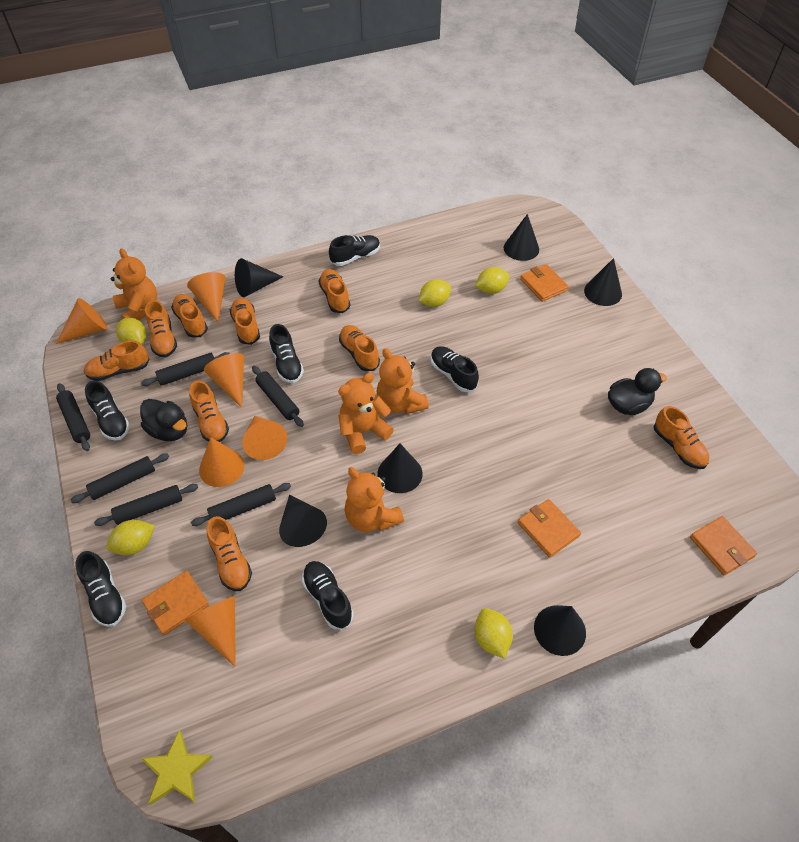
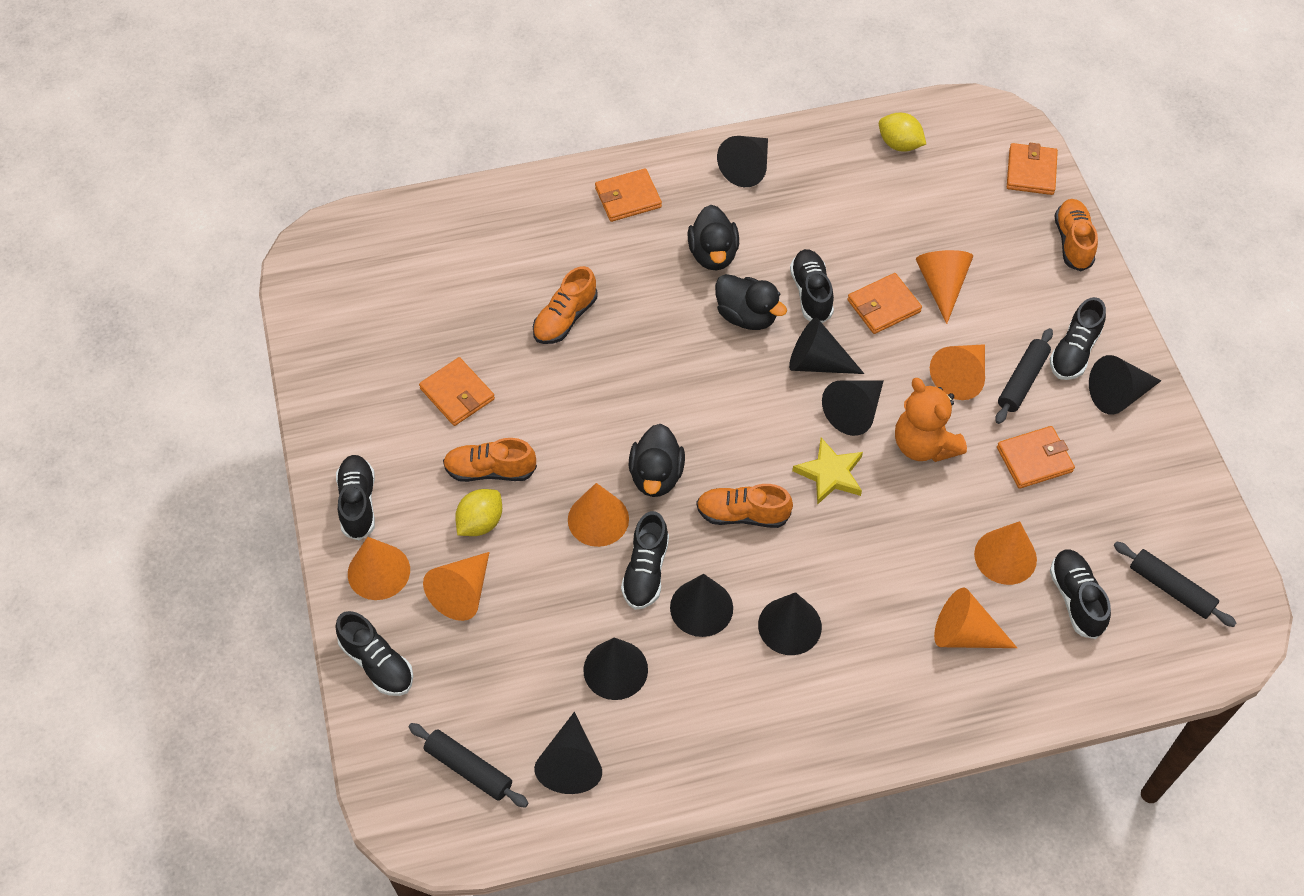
black cone: [235,258,283,297] [279,495,327,547] [377,444,423,493] [504,214,539,261] [534,605,586,656] [584,258,622,306] = 6 -> [534,712,602,794] [583,637,648,700] [670,574,733,637] [717,136,768,187] [758,592,822,655] [789,318,864,374] [822,380,883,436] [1089,355,1161,415] = 8
black duck: [140,399,187,441] [608,368,667,415] = 2 -> [629,424,685,497] [688,205,739,270] [715,274,787,330] = 3
black rolling pin: [56,383,90,451] [71,454,169,503] [94,484,198,526] [141,352,230,386] [191,483,291,526] [252,366,304,427] = 6 -> [408,723,529,808] [995,328,1053,424] [1114,542,1236,627] = 3
orange cone: [56,298,108,344] [185,596,236,667] [187,272,226,323] [199,437,245,487] [204,353,244,408] [242,416,287,460] = 6 -> [348,537,410,600] [423,552,490,621] [568,483,629,547] [916,250,973,324] [930,344,985,400] [934,587,1017,648] [974,521,1037,585] = 7
orange shoe: [83,341,149,381] [145,300,177,358] [171,294,208,338] [189,380,229,442] [207,516,252,591] [230,298,260,345] [319,269,350,313] [339,325,380,371] [654,406,709,469] = 9 -> [443,438,537,482] [533,266,597,344] [696,484,793,528] [1054,199,1098,271] = 4
orange teddy bear: [111,248,157,320] [338,373,394,454] [345,467,404,532] [376,348,429,414] = 4 -> [895,378,967,462] = 1
orange wallet: [142,571,209,635] [518,499,581,558] [520,264,569,302] [690,516,757,575] = 4 -> [419,357,495,426] [595,168,662,222] [847,273,922,334] [997,426,1075,489] [1007,143,1058,195] = 5
yellow lemon: [106,520,155,555] [116,317,147,344] [419,279,451,307] [474,608,513,659] [475,267,509,294] = 5 -> [455,489,502,536] [879,113,926,152] = 2

